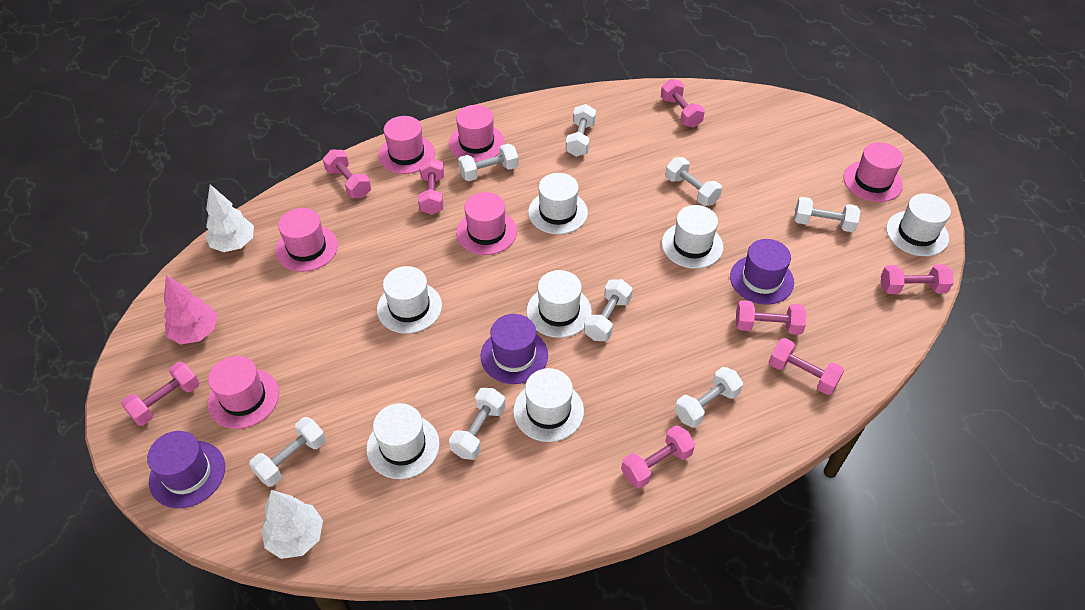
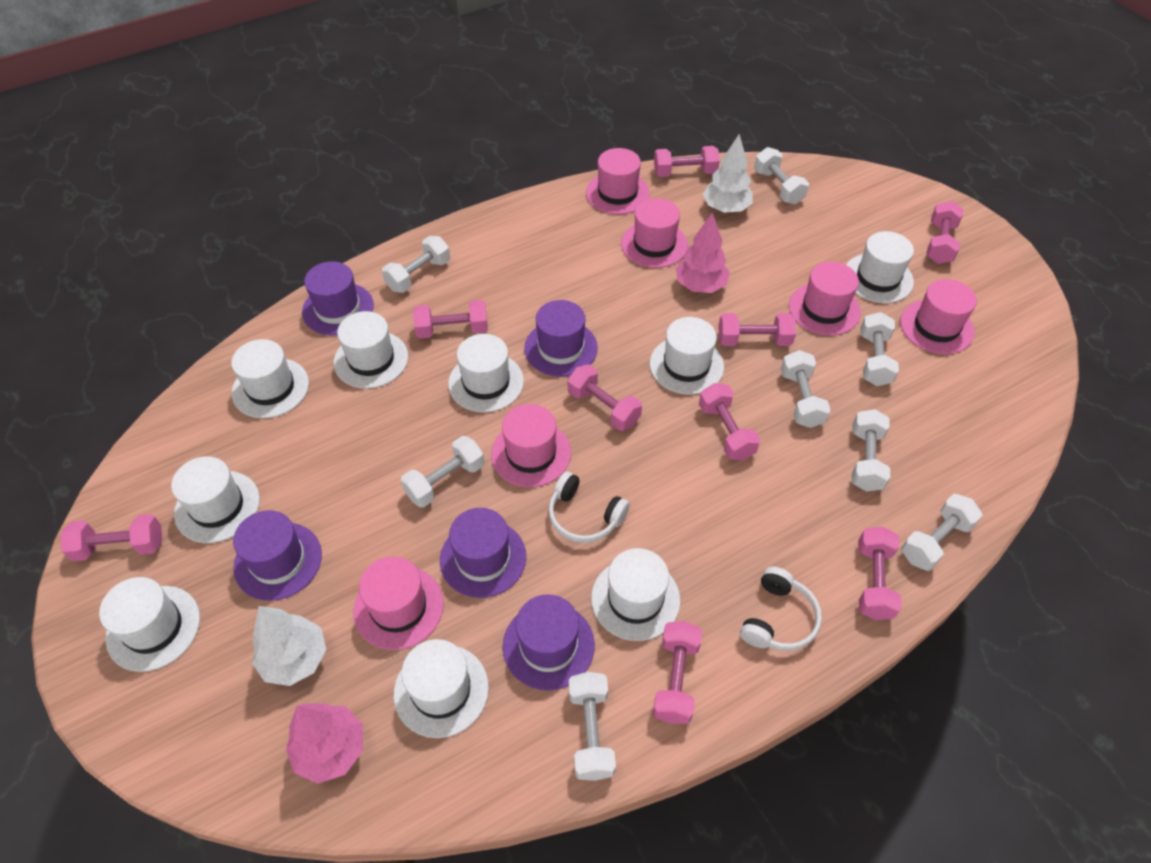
pink dumbbell: [121,362,199,426] [323,150,371,198] [418,158,444,215] [621,425,695,489] [661,79,705,127] [736,300,807,335] [769,338,844,395] [881,264,954,294] = 8 -> [60,514,162,561] [413,300,488,339] [568,364,642,431] [653,621,702,724] [654,146,720,177] [699,383,760,460] [719,313,796,346] [858,527,902,620] [926,201,963,264] = 9
pink tree: [164,275,218,344] = 1 -> [286,703,363,784] [675,213,730,293] = 2
purple hat: [147,431,225,508] [480,314,548,384] [730,239,794,305] = 3 -> [233,510,322,601] [302,261,374,335] [440,508,526,598] [503,594,595,691] [524,300,598,377] = 5
white hat: [366,403,440,479] [377,266,442,334] [513,368,584,442] [526,270,592,338] [528,173,588,234] [662,205,723,269] [886,193,951,256] = 7 -> [99,577,200,672] [171,456,260,543] [231,339,309,418] [334,311,408,389] [394,639,489,738] [448,334,524,413] [591,548,680,641] [650,317,724,395] [846,231,914,303] = 9
white headphones: none = 0 -> [548,472,630,543] [740,566,822,651] = 2

